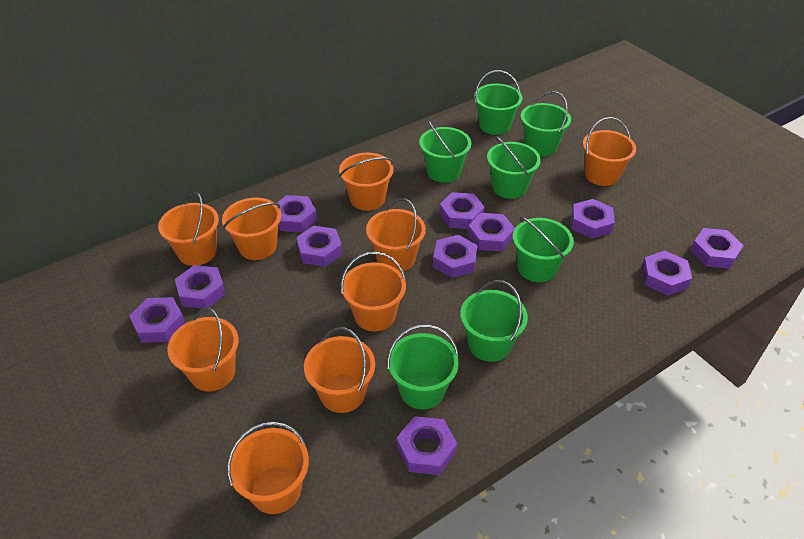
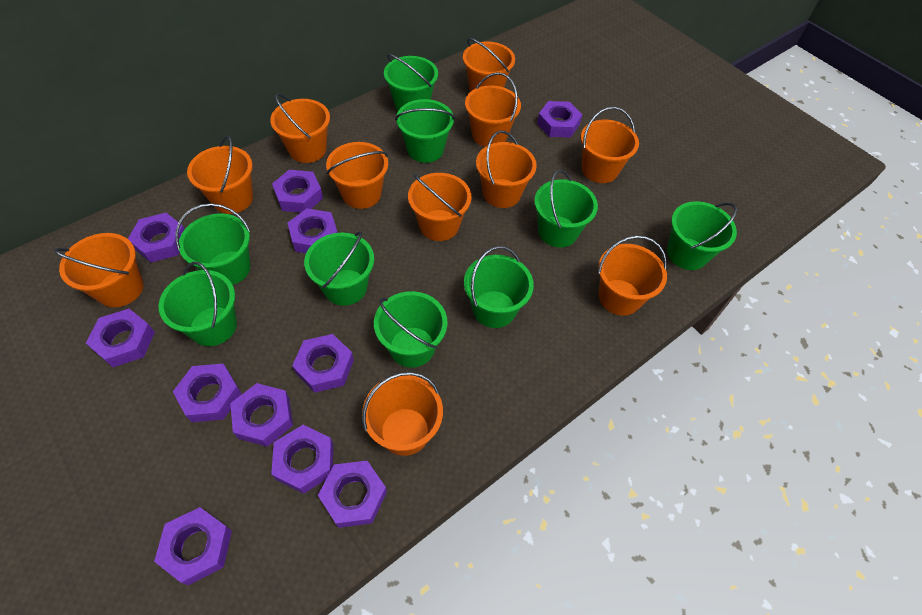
green bucket: [387,324,459,410] [419,120,471,183] [460,280,528,362] [474,70,522,135] [487,136,541,199] [513,216,574,282] [521,91,571,156] = 7 -> [158,262,237,346] [176,203,251,285] [304,231,374,306] [374,291,447,368] [384,54,438,111] [395,99,455,163] [464,246,534,328] [534,170,598,248] [667,201,737,270] = 9
orange bucket: [158,192,219,266] [167,307,239,391] [222,198,281,260] [227,422,309,514] [304,327,375,413] [339,153,394,211] [341,252,406,332] [366,198,426,272] [583,117,636,186] = 9 -> [54,233,144,307] [187,136,253,214] [270,93,330,163] [326,142,388,209] [362,372,443,456] [408,173,471,241] [463,38,515,92] [465,72,521,147] [476,130,537,208] [581,107,639,183] [598,235,667,316] = 11

